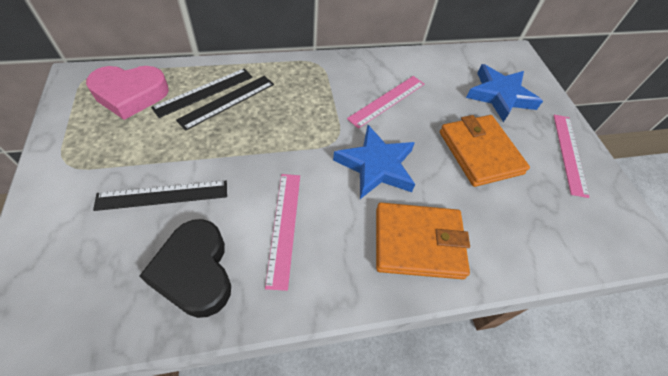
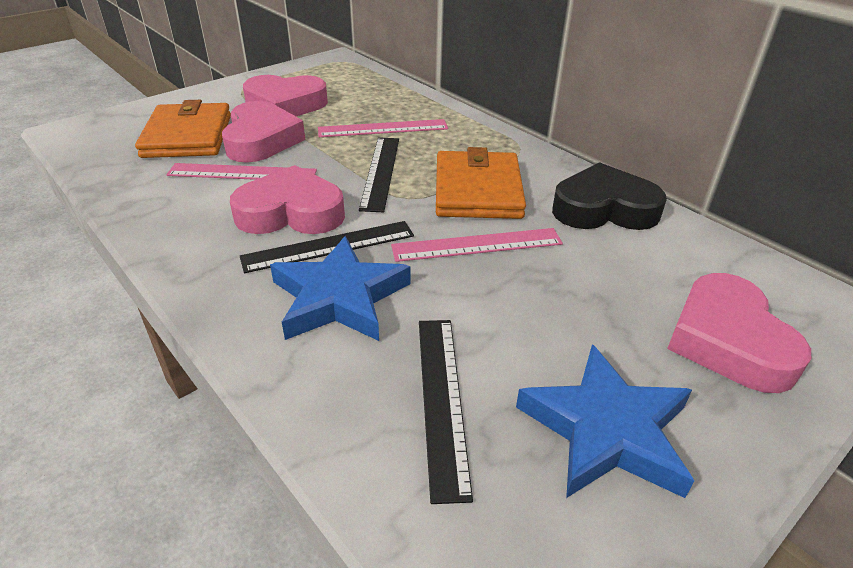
pink heart: [86,66,169,120] = 1 -> [222,101,305,163] [230,165,345,234] [243,75,328,116] [667,273,811,393] = 4

